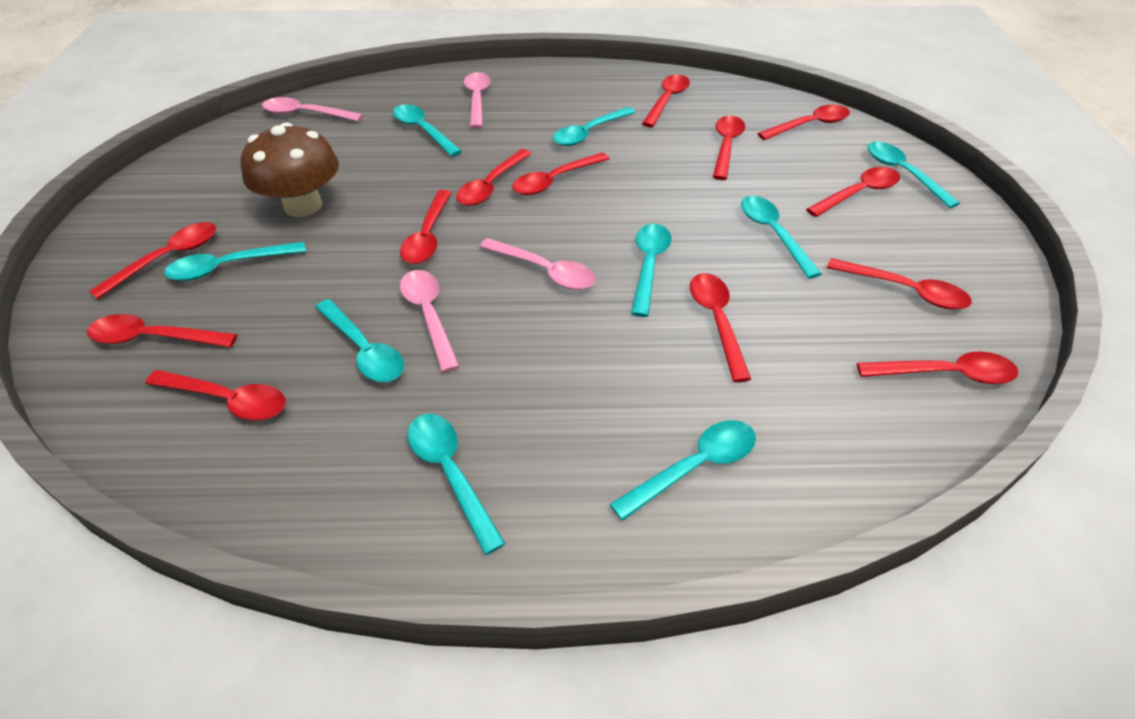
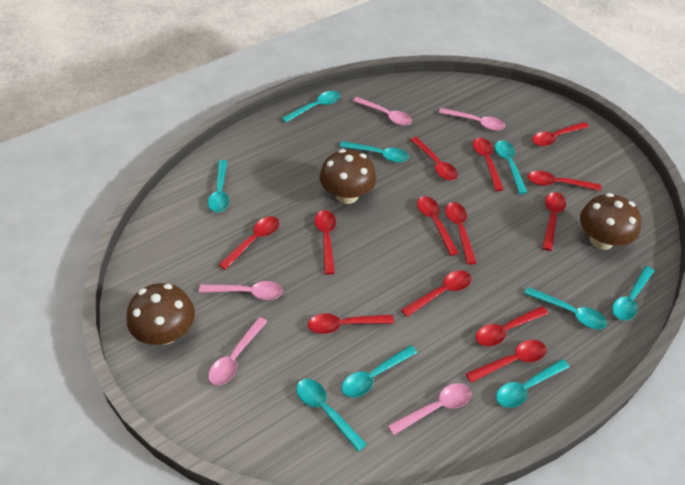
brown mushroom: [241,123,339,217] = 1 -> [127,283,195,345] [320,149,376,204] [580,193,641,250] = 3
pink spoon: [262,97,363,121] [400,270,460,373] [464,72,491,129] [480,238,596,290] = 4 -> [199,281,283,300] [208,317,267,385] [353,97,412,126] [388,383,471,435] [439,108,505,131] = 5

